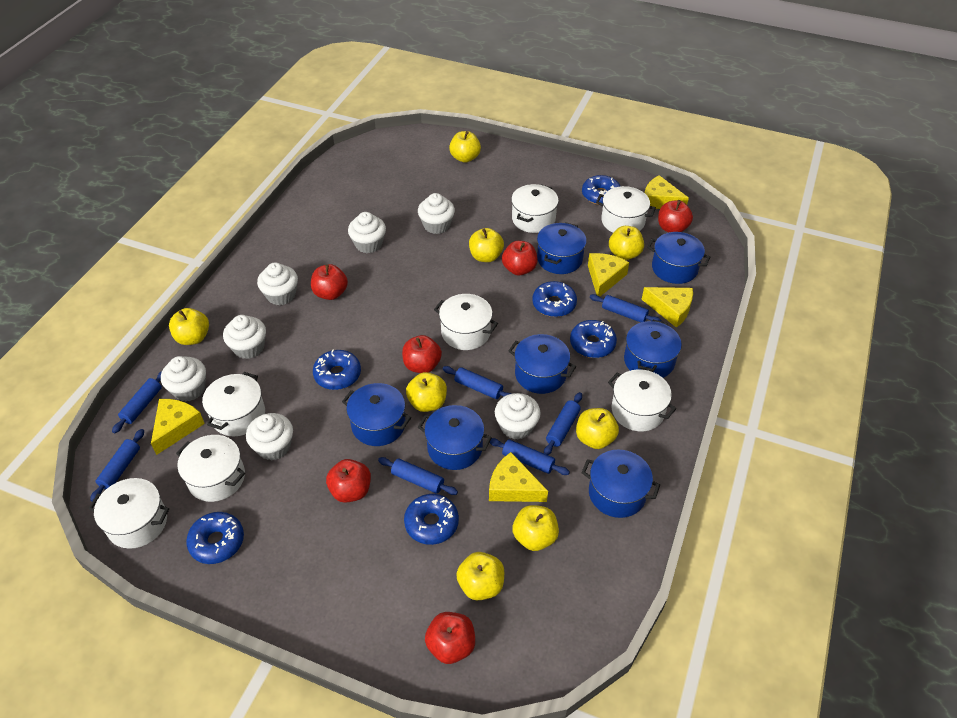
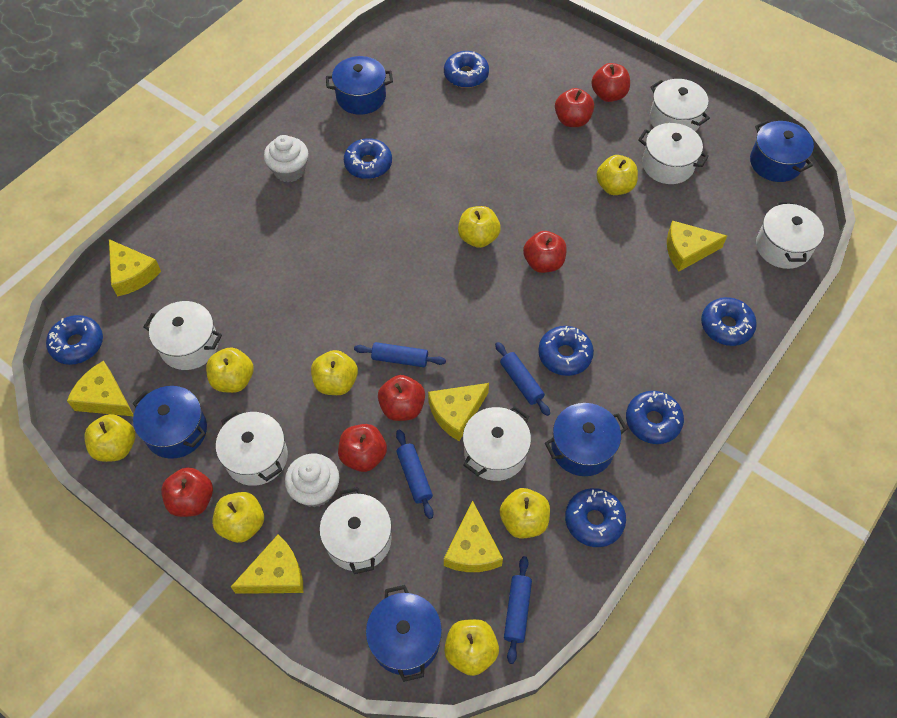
blue donut: [186,512,244,564] [313,349,361,390] [404,494,459,545] [532,281,577,317] [570,320,617,358] [582,175,621,205] = 6 -> [46,315,103,365] [344,138,392,179] [444,51,489,88] [538,326,594,376] [565,488,626,547] [626,391,684,444] [701,297,757,346] = 7
blue pot: [342,383,411,446] [418,405,492,470] [508,334,576,394] [537,222,587,274] [582,450,660,518] [624,320,682,378] [647,232,710,284] = 7 -> [133,386,207,459] [326,56,393,115] [366,585,442,682] [545,403,628,476] [750,120,814,182] = 5
blue rolling pin: [90,429,144,502] [112,371,162,433] [378,457,458,495] [443,366,512,399] [490,438,570,475] [544,392,582,455] [590,294,662,322] = 7 -> [354,342,446,367] [396,430,433,519] [495,342,550,416] [504,556,532,664] = 4
white cupcake: [161,356,206,401] [223,315,266,359] [246,413,293,461] [257,262,298,305] [348,212,386,253] [418,193,455,234] [495,393,541,439] = 7 -> [264,135,308,182] [285,453,339,507] = 2
yellow cheese: [151,399,205,455] [489,452,548,502] [588,253,629,297] [641,287,693,328] [645,175,689,209] = 5 -> [67,361,134,416] [109,239,161,296] [231,534,303,594] [428,383,489,441] [444,501,503,572] [667,220,727,271] = 6

